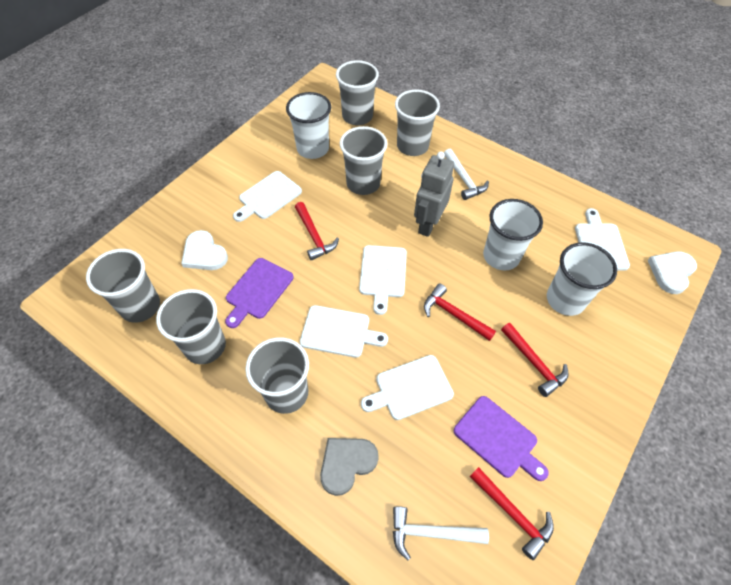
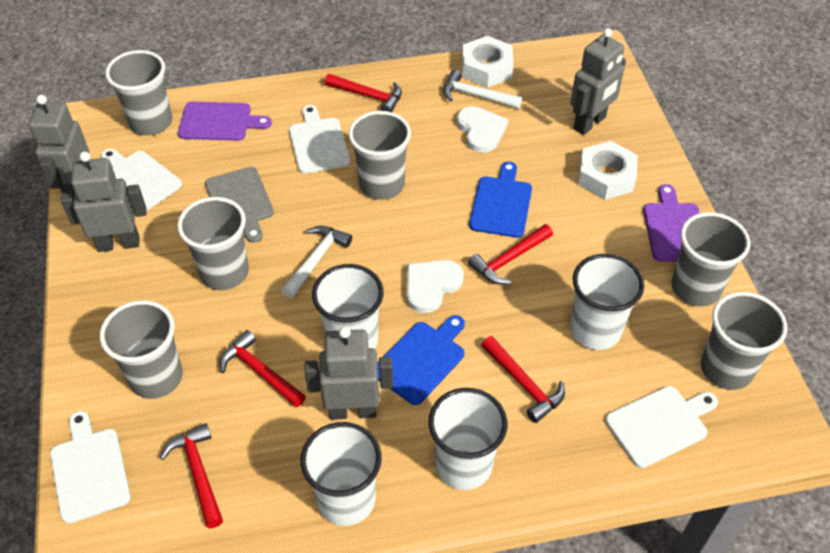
blue cutting board: none = 0 -> [377,315,465,405] [469,162,532,238] = 2
grey cutting board: none = 0 -> [205,167,274,243] = 1
grey heart: [320,438,379,496] = 1 -> none = 0
grey robot: [414,151,454,237] = 1 -> [29,95,89,194] [61,152,147,252] [304,326,393,420] [570,28,626,135] = 4
red hammer: [295,202,339,260] [424,284,496,341] [470,467,554,560] [501,323,568,397] = 4 -> [160,423,223,528] [219,330,306,407] [325,74,402,112] [468,224,553,284] [481,336,565,423] = 5
white cup: [286,92,331,159] [483,199,543,270] [547,242,617,316] = 3 -> [300,422,382,526] [312,264,384,349] [428,388,507,490] [570,254,644,350] = 4
white cutting board: [233,171,302,222] [300,305,388,358] [359,245,407,315] [361,355,454,420] [575,208,630,270] = 5 -> [50,411,131,524] [101,149,182,211] [289,105,350,174] [605,386,718,468] = 4
white nut: none = 0 -> [462,36,514,87] [578,141,638,200] = 2

